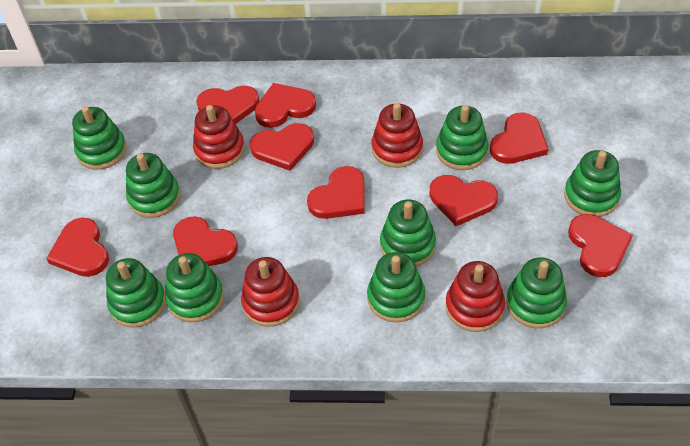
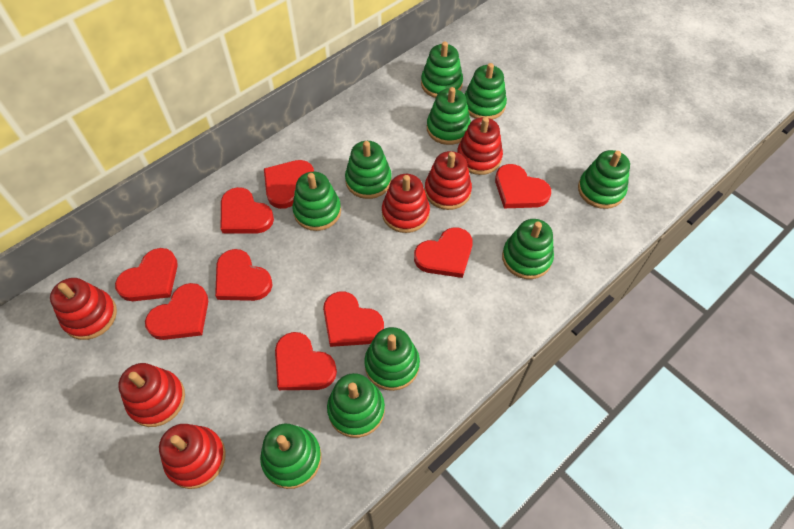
green stacking toy: [72,106,127,170] [106,258,166,328] [126,153,180,218] [165,253,224,322] [367,252,425,322] [380,199,436,267] [436,105,489,170] [506,257,567,328] [564,150,621,217] = 9 -> [260,424,321,489] [292,172,341,231] [327,373,385,438] [345,141,392,199] [364,327,420,391] [421,42,463,98] [427,87,471,145] [465,63,507,120] [502,219,554,279] [578,150,630,209] = 10
red stacking toy: [193,105,245,169] [241,257,300,327] [372,103,423,168] [445,261,505,332] = 4 -> [50,278,117,340] [118,363,185,427] [159,424,226,489] [382,174,430,233] [424,151,472,210] [457,117,503,175] = 6

